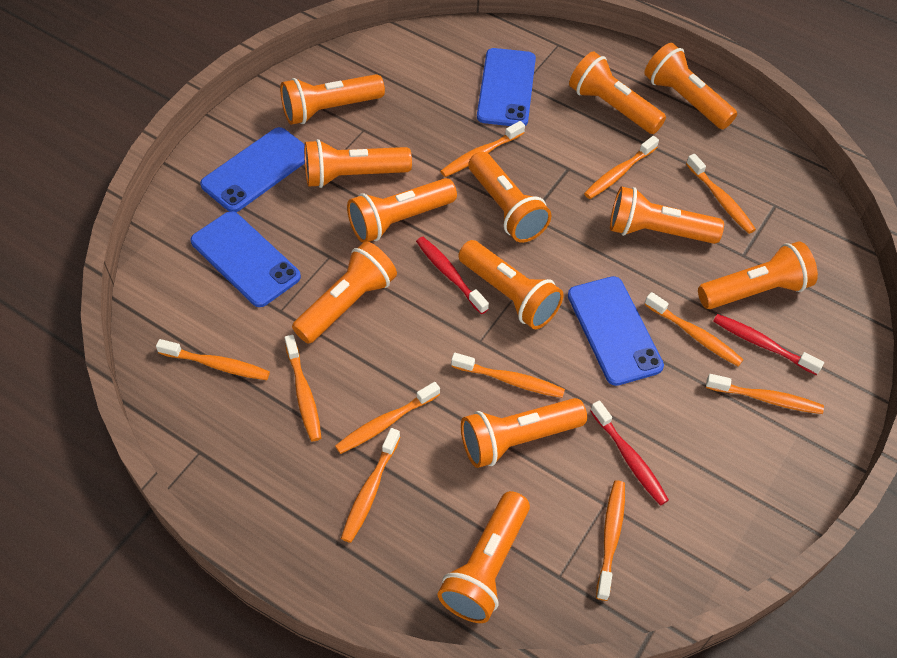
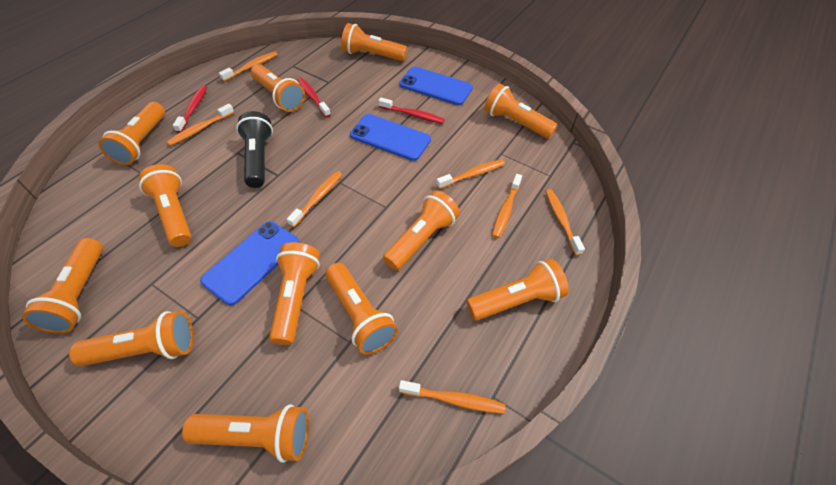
black flashlight: none = 0 -> [236,111,273,188] = 1
blue phone: [190,211,301,307] [200,127,305,212] [477,48,536,126] [568,276,664,386] = 4 -> [200,221,299,305] [350,114,431,161] [399,67,473,105] = 3
orange toothbrush: [156,339,270,380] [285,335,321,441] [335,382,440,454] [341,428,400,543] [440,121,525,177] [451,353,565,398] [584,136,659,199] [596,481,625,601] [644,292,744,366] [686,154,756,234] [706,374,824,414] = 11 -> [167,104,234,146] [219,51,278,82] [287,171,342,228] [399,380,505,414] [436,159,505,189] [492,174,522,238] [545,189,585,256] = 7

